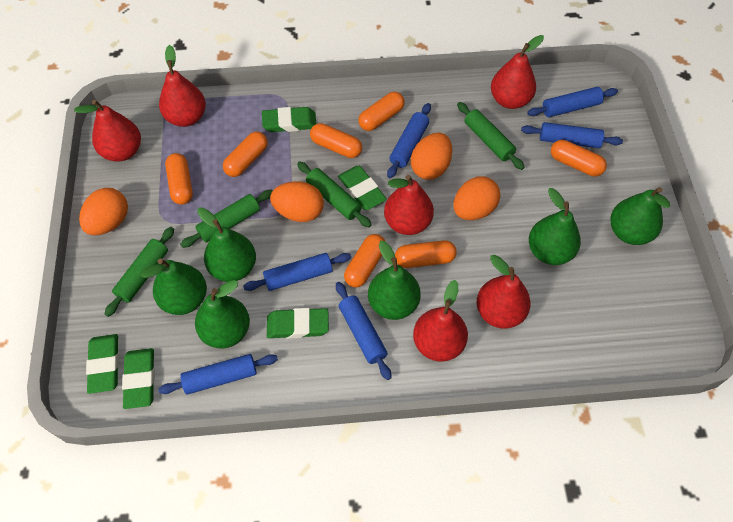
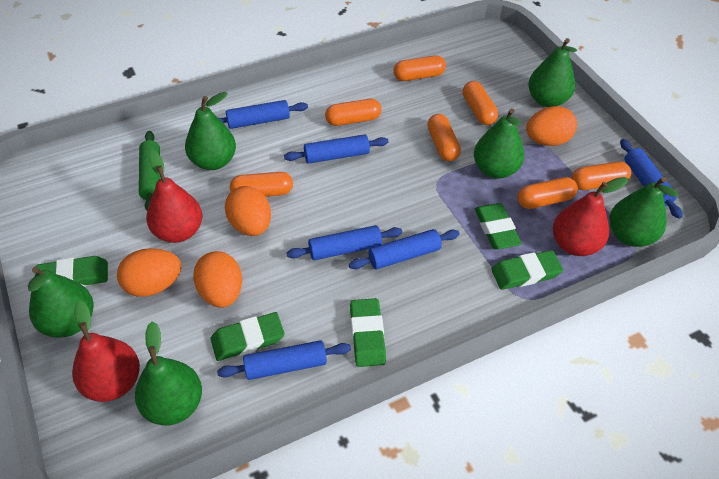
green rolling pin: [105,227,174,317] [180,190,273,248] [297,162,372,227] [457,102,524,170] = 4 -> [139,131,160,211] = 1
red pear: [74,100,141,162] [159,45,206,127] [384,175,434,235] [413,280,468,361] [477,255,531,329] [491,35,544,109] = 6 -> [72,300,140,402] [146,150,202,243] [553,177,628,256] = 3

